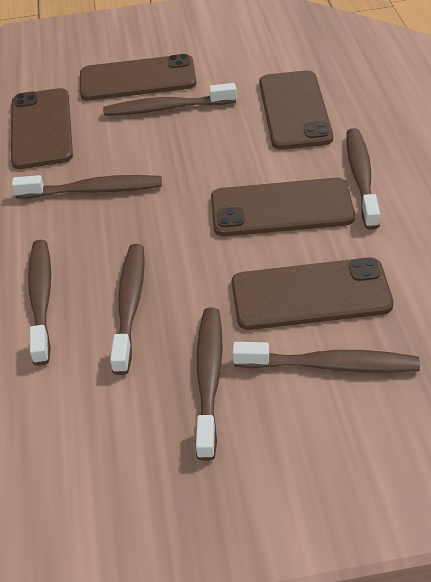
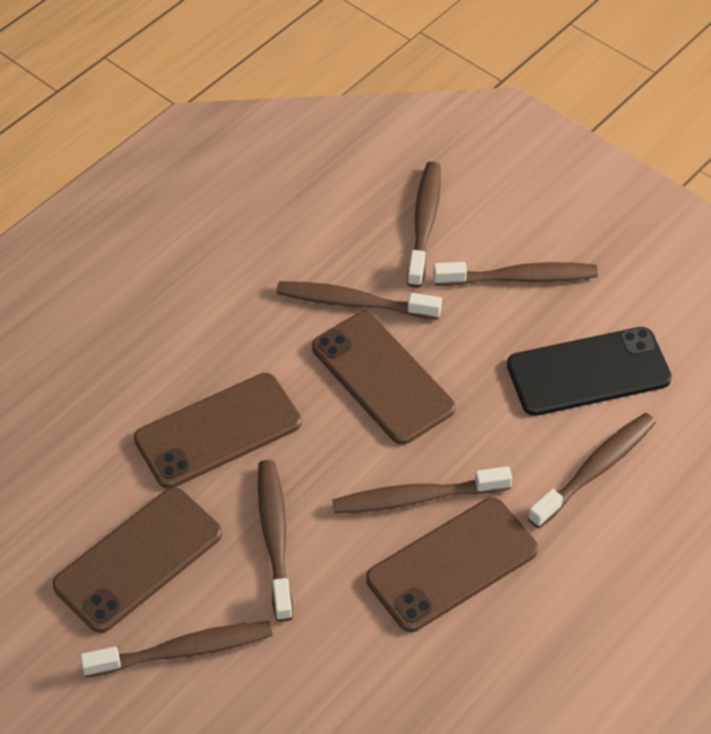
black phone: none = 0 -> [507,327,672,416] = 1
brown phone: [11,88,73,169] [80,54,196,101] [211,178,355,236] [232,257,394,330] [259,70,333,150] = 5 -> [53,487,222,633] [134,373,302,489] [312,312,455,445] [366,497,538,632] = 4

